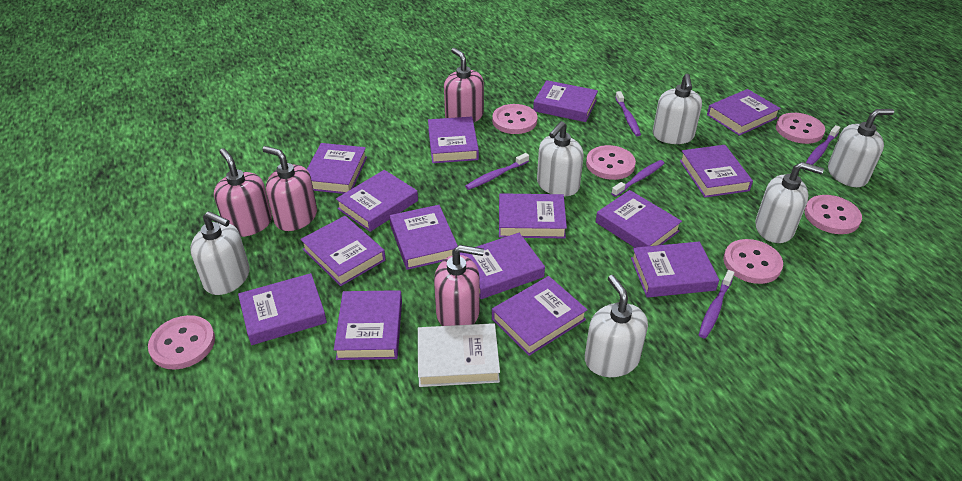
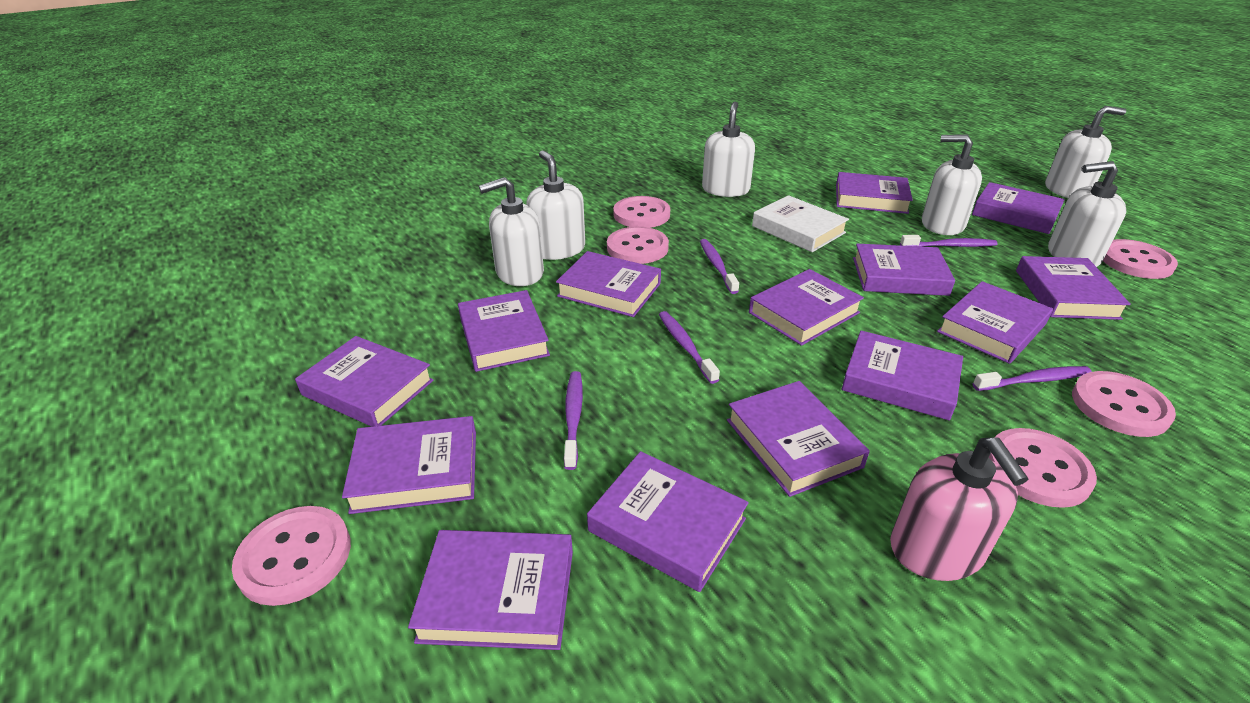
pink soap dispenser: [214,148,272,237] [262,146,317,231] [434,245,484,326] [444,48,484,123] = 4 -> [890,437,1028,581] = 1
purple book: [238,273,327,345] [300,216,386,286] [307,143,367,194] [334,290,402,360] [336,170,418,232] [389,205,458,270] [428,117,479,163] [460,233,545,299] [492,276,587,356] [499,193,567,238] [533,80,598,122] [596,190,682,248] [631,242,719,297] [680,145,753,198] [707,89,781,136] = 15 -> [295,336,434,427] [342,416,476,514] [408,530,573,650] [458,290,550,372] [556,251,661,317] [587,451,749,592] [727,381,870,497] [749,269,864,346] [836,172,913,214] [842,331,963,420] [853,244,955,296] [937,281,1053,364] [972,182,1065,234] [1016,256,1131,320] = 14

